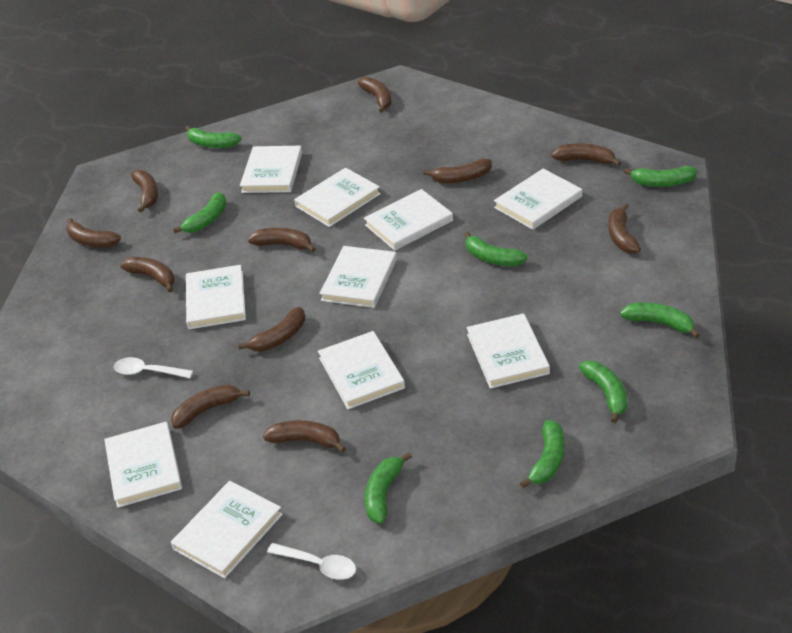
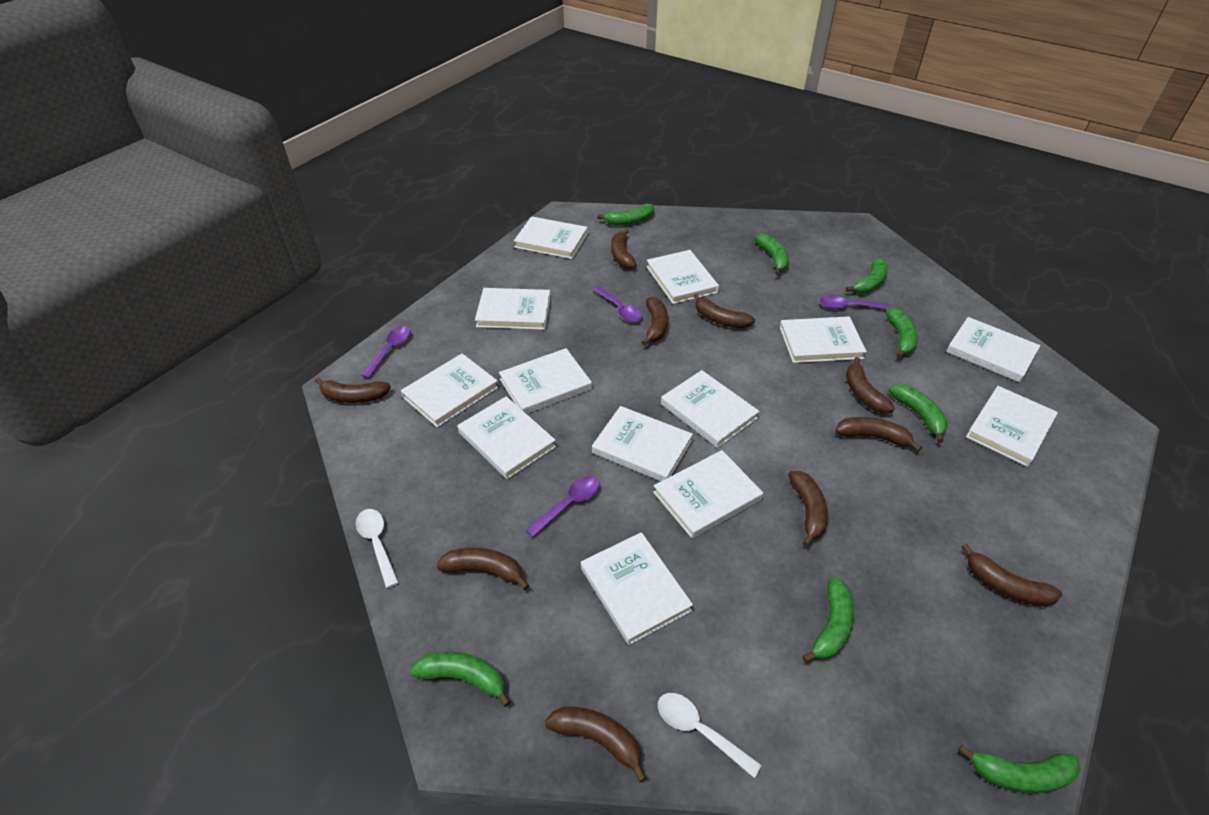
brown banana: [66,218,121,247] [120,257,175,293] [131,170,158,213] [171,385,250,429] [238,307,305,352] [248,228,316,252] [263,420,346,453] [357,77,392,112] [423,158,492,183] [552,143,621,166] [608,203,641,254] = 11 -> [315,378,391,403] [437,547,529,590] [545,707,646,782] [611,229,637,269] [641,297,668,346] [693,293,755,328] [788,471,828,547] [836,417,922,451] [846,357,895,414] [961,543,1062,607] = 10
purple spoon: none = 0 -> [361,326,411,378] [526,476,600,537] [593,286,642,322] [820,295,891,309] = 4
white book: [104,422,182,508] [171,481,283,579] [186,265,246,329] [240,146,302,193] [294,167,381,227] [318,331,405,409] [319,246,397,308] [364,189,453,251] [466,313,550,389] [494,169,582,230] = 10 -> [401,353,499,427] [457,396,556,479] [475,288,551,330] [499,348,592,414] [514,216,588,259] [581,532,693,645] [592,406,693,481] [646,250,719,304] [653,450,763,539] [661,370,759,448] [780,316,867,363] [946,317,1040,382] [966,386,1058,467] = 13

